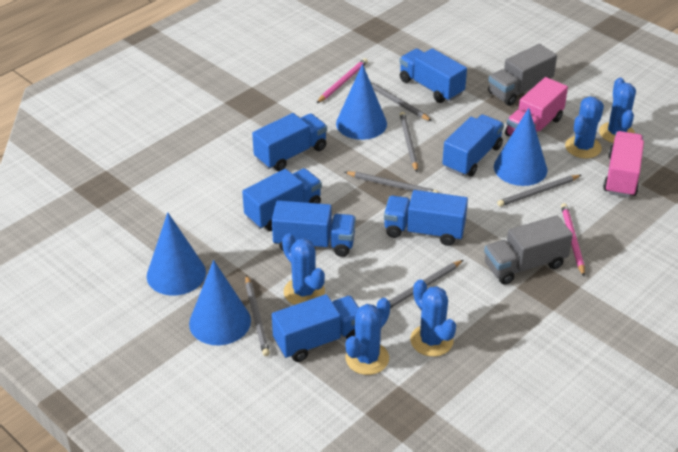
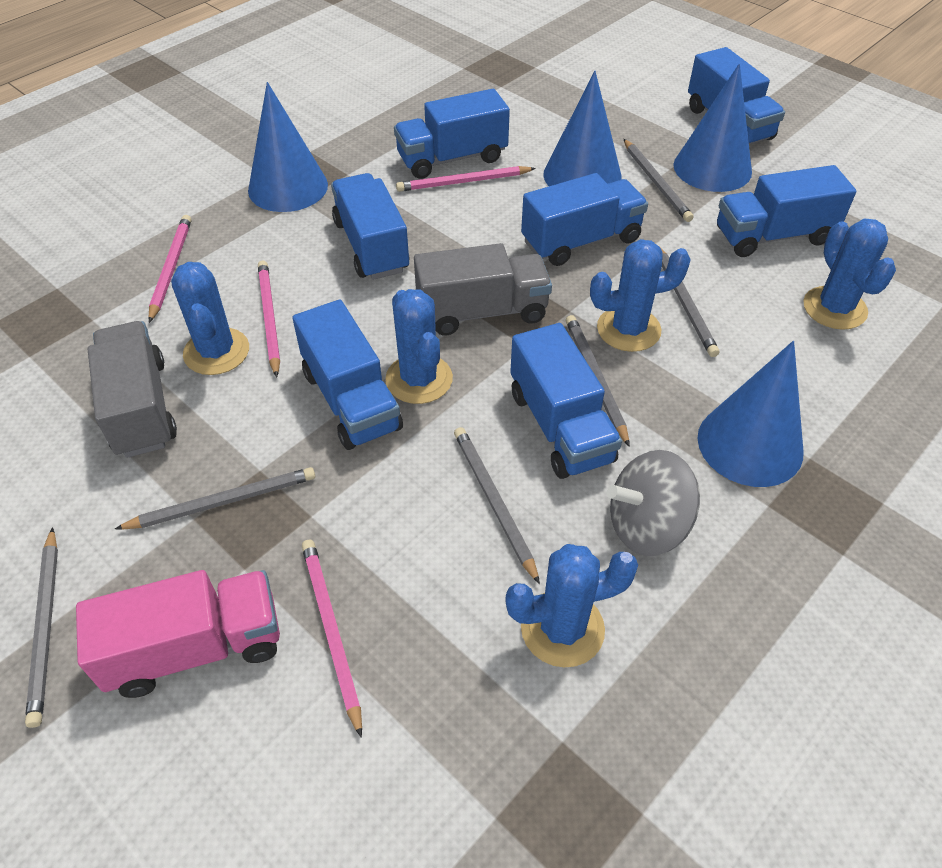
grey spinning top: none = 0 -> [607,450,700,556] = 1
pink pencil: [317,58,368,103] [561,203,585,276] = 2 -> [149,215,191,323] [258,261,280,377] [302,539,362,738] [396,166,536,192] = 4
pink truck: [505,77,568,136] [603,131,644,197] = 2 -> [76,570,280,698] = 1

